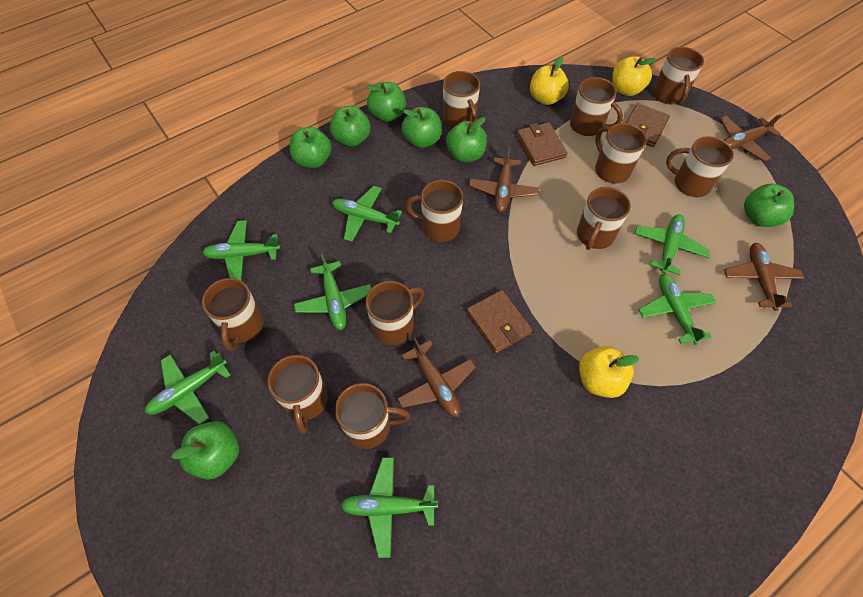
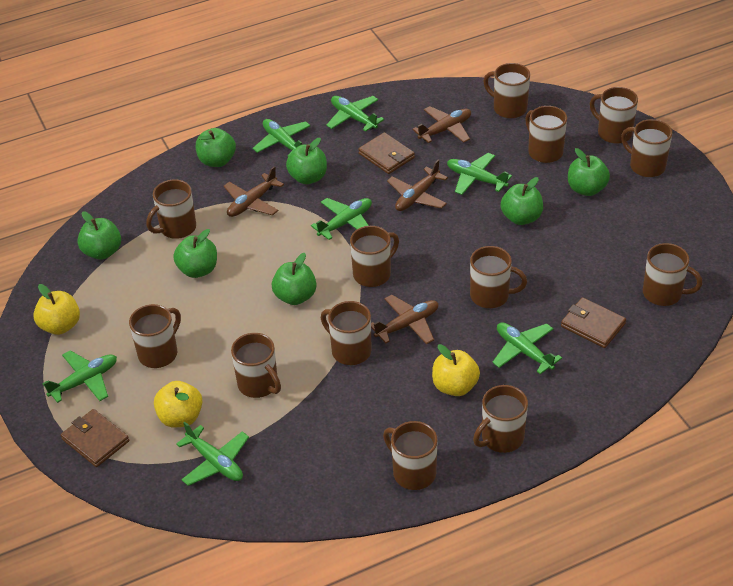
brown mug: [202,278,264,351] [267,355,328,433] [335,383,410,449] [365,281,424,345] [405,180,463,242] [443,71,480,128] [570,77,623,136] [577,187,631,250] [595,123,647,184] [653,47,704,105] [666,136,734,197] = 11 -> [129,304,181,368] [146,180,196,239] [231,333,281,398] [321,301,372,365] [350,226,399,287] [383,421,437,490] [470,246,527,308] [473,385,528,453] [484,63,530,118] [525,106,567,163] [590,87,638,144] [621,119,672,177] [643,243,702,306] = 13

